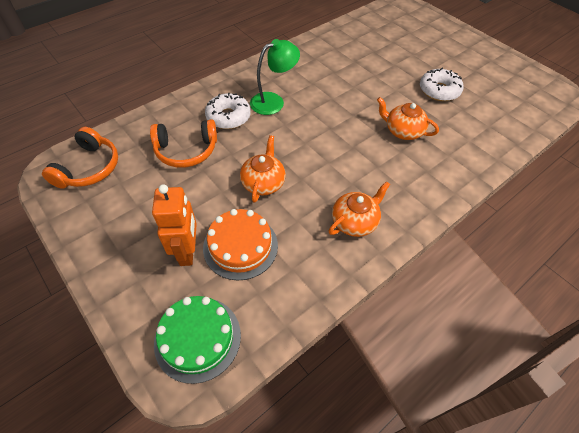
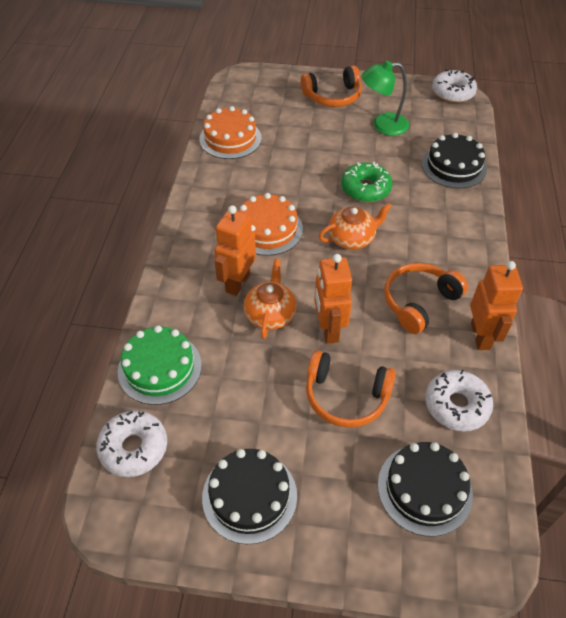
black cake: none = 0 -> [202,449,297,544] [378,442,473,537] [422,133,487,189] = 3
green donut: none = 0 -> [341,162,392,202] = 1
orange cake: [203,209,278,280] = 1 -> [199,106,262,159] [239,193,303,256] = 2
orange headphones: [42,127,118,189] [150,119,217,168] = 2 -> [301,66,362,107] [306,350,396,428] [384,263,468,334] = 3
orange robot: [152,184,197,266] = 1 -> [214,205,256,296] [314,254,352,344] [470,261,523,350] = 3
orange teapot: [240,135,286,203] [329,181,390,237] [377,97,439,140] = 3 -> [244,259,297,339] [319,203,392,250] = 2
white donut: [205,92,251,129] [420,68,464,101] = 2 -> [96,410,167,477] [425,369,493,431] [432,69,477,103] = 3

